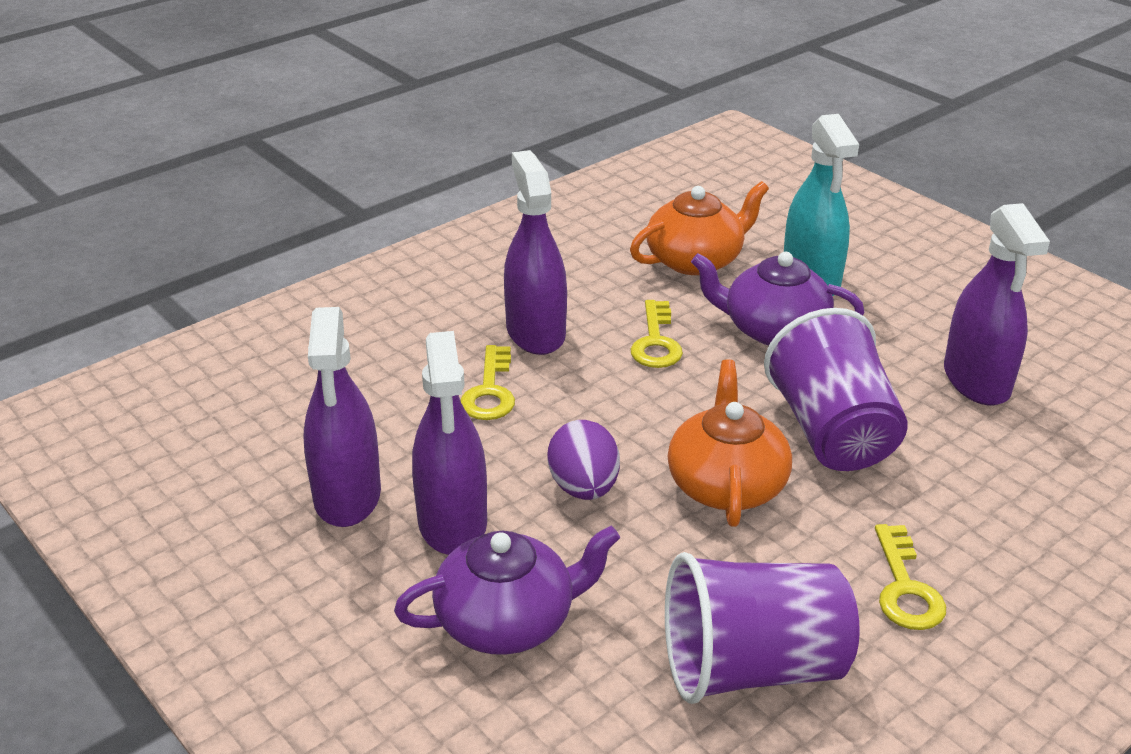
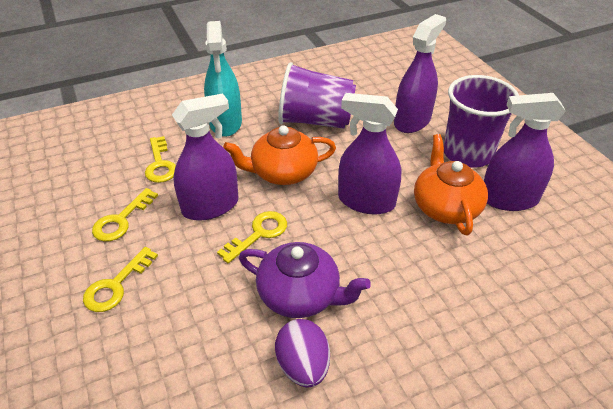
purple teapot: [394,525,620,655] [691,252,865,345] = 2 -> [239,242,371,318] = 1
yellow key: [460,345,515,420] [631,300,683,368] [875,524,946,630] = 3 -> [83,247,158,312] [92,188,158,242] [145,136,176,183] [217,211,287,263] = 4

